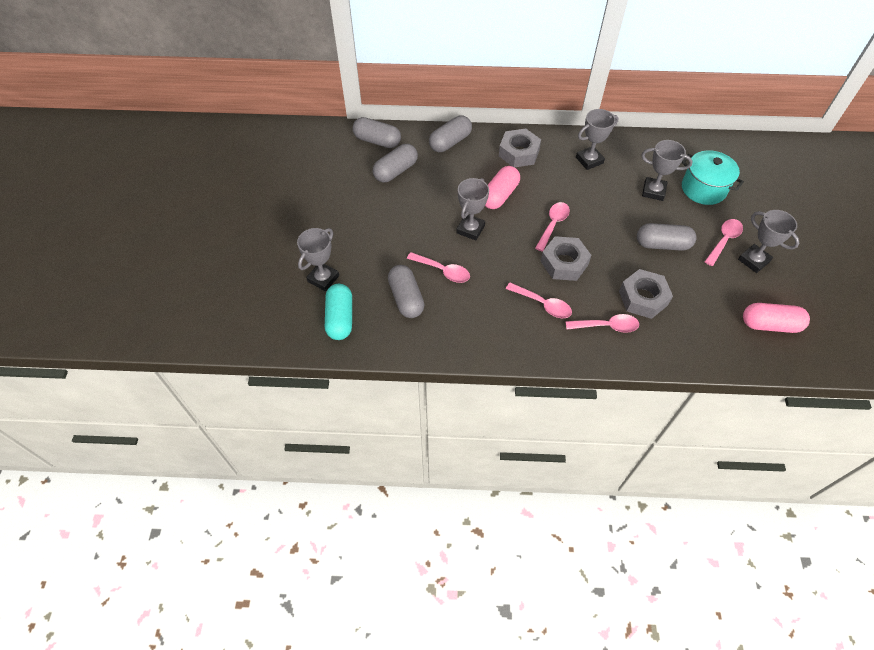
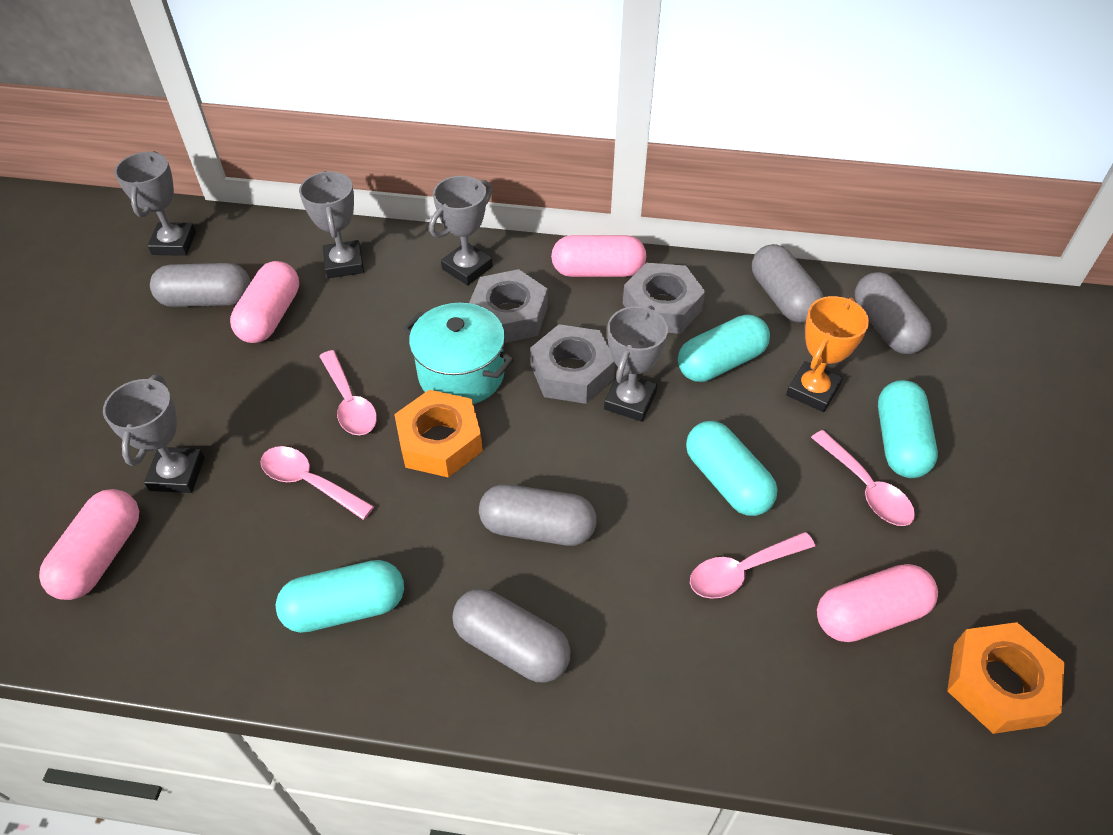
orange nut: none = 0 -> [394,390,483,478] [947,622,1065,734] = 2
orange trophy: none = 0 -> [786,296,869,412] = 1
pink capsule: [485,166,520,209] [743,303,810,333] = 2 -> [39,489,139,600] [230,261,299,343] [551,235,646,277] [817,564,938,642] = 4
pink spoon: [407,252,470,283] [506,283,572,318] [535,202,570,252] [566,314,639,333] [704,219,743,266] = 5 -> [261,446,374,520] [319,350,377,435] [690,532,815,599] [811,430,915,526] = 4
turquoise capsule: [325,284,352,340] = 1 -> [276,560,404,633] [678,315,770,382] [686,421,778,516] [878,380,938,478] = 4

